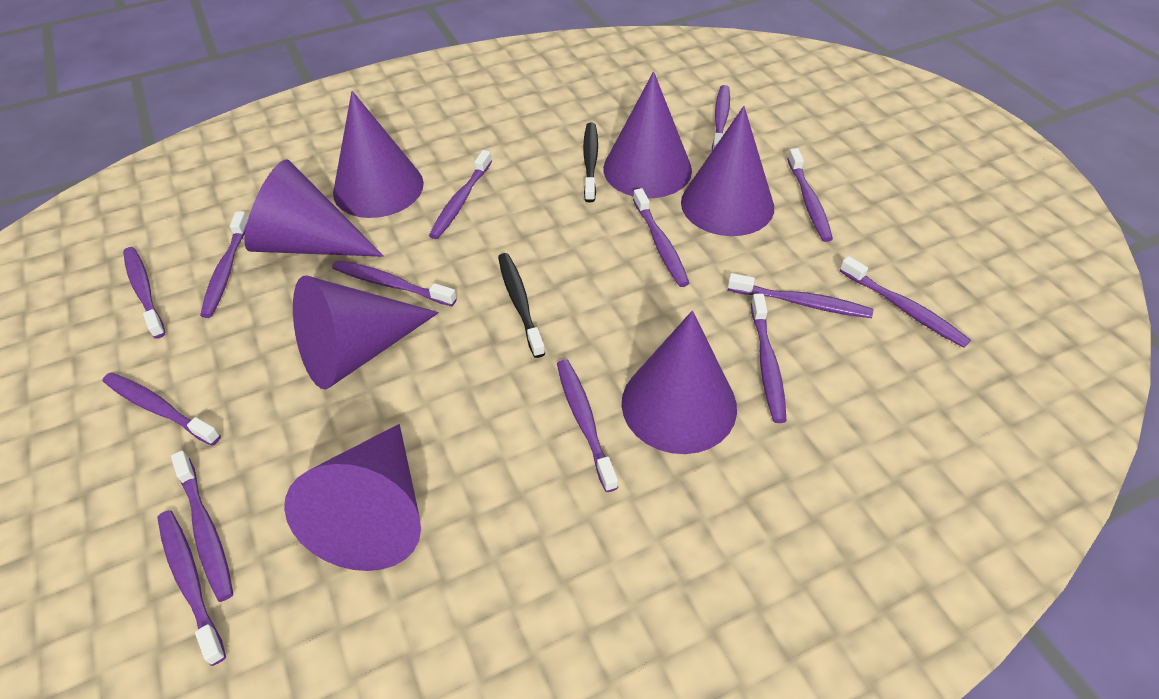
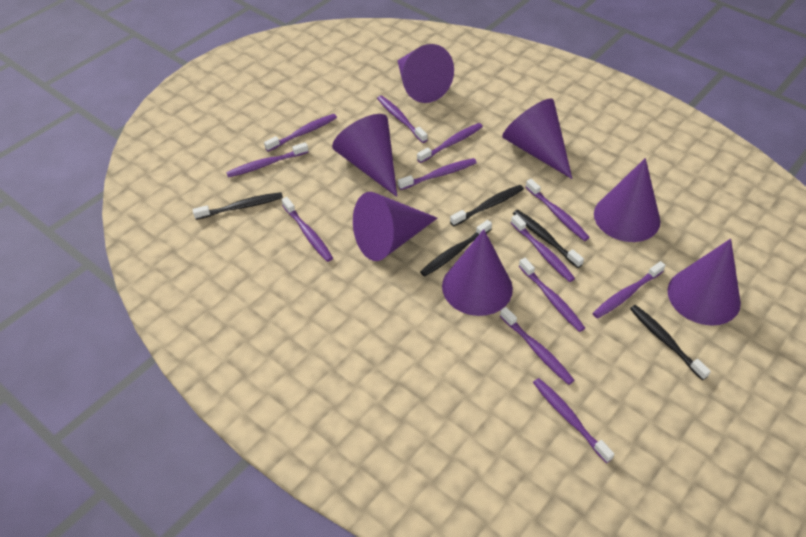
black toothbrush: [498,253,545,358] [583,123,598,202] = 2 -> [192,192,283,220] [420,220,492,276] [450,185,524,226] [513,210,584,268] [630,305,711,380] = 5
purple toothbrush: [103,373,221,446] [123,247,165,339] [157,510,226,666] [171,451,233,602] [200,211,248,318] [332,260,457,306] [429,150,492,239] [557,359,618,492] [633,188,689,287] [712,85,730,151] [728,273,873,318] [751,294,786,423] [787,148,833,242] [839,256,971,348] = 14 -> [226,142,308,178] [264,114,337,152] [282,197,333,262] [377,96,428,143] [398,158,477,190] [417,123,483,163] [500,307,574,385] [511,214,575,282] [519,258,585,332] [526,179,590,241] [533,378,615,463] [592,261,666,319] = 12

